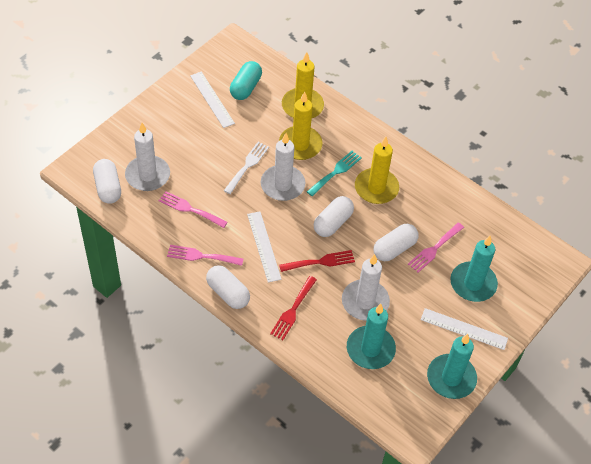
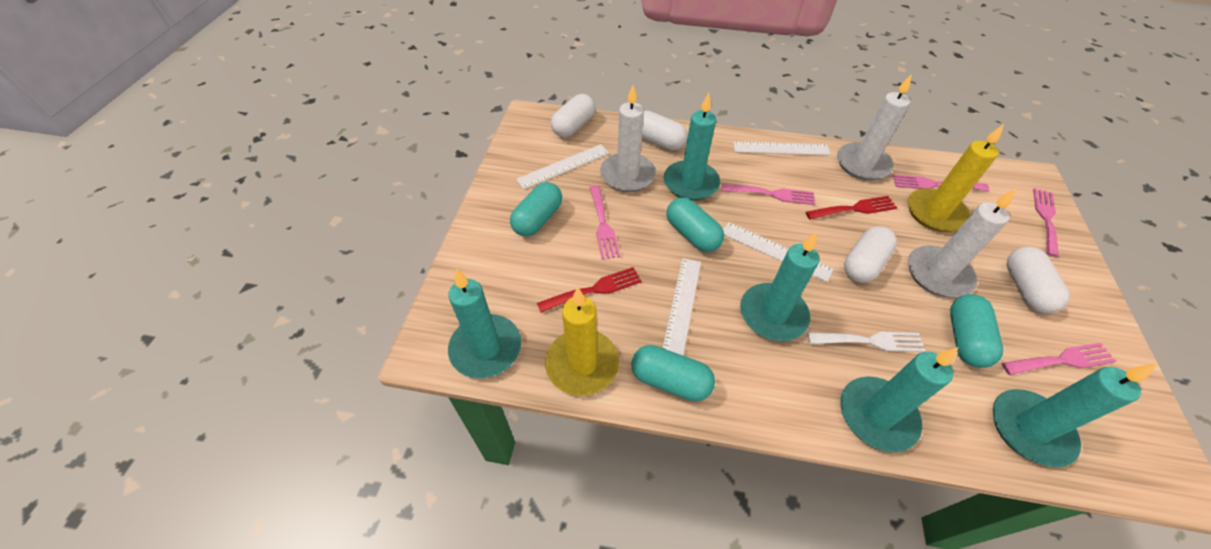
pink fork: [159,191,228,228] [167,245,243,266] [408,222,464,273] = 3 -> [589,185,620,259] [722,184,815,205] [892,174,989,191] [1002,343,1116,375] [1033,188,1059,257] = 5
turquoise candle: [347,304,396,369] [427,334,477,399] [450,236,498,302] = 3 -> [448,268,521,379] [664,93,720,201] [740,232,819,341] [840,347,958,452] [993,364,1158,467] = 5
turquoise capsule: [230,61,262,100] = 1 -> [510,182,562,237] [631,345,715,401] [667,197,724,252] [950,294,1003,368] = 4
turquoise fork: [307,151,362,196] = 1 -> none = 0
white ruler: [190,72,235,128] [247,212,282,282] [421,308,508,350] = 3 -> [516,144,609,189] [663,258,701,355] [723,222,834,282] [733,141,831,155] = 4
yellow candle: [279,92,323,160] [282,52,324,118] [355,137,399,204] = 3 -> [545,288,619,396] [908,124,1004,232] = 2

